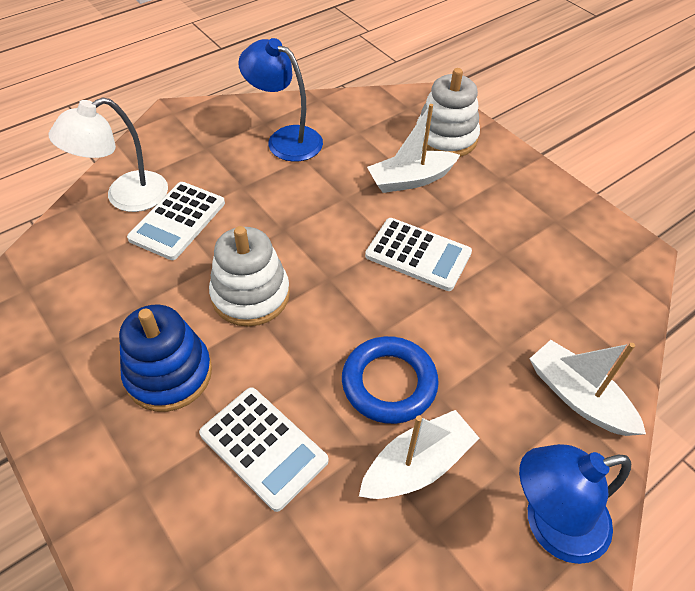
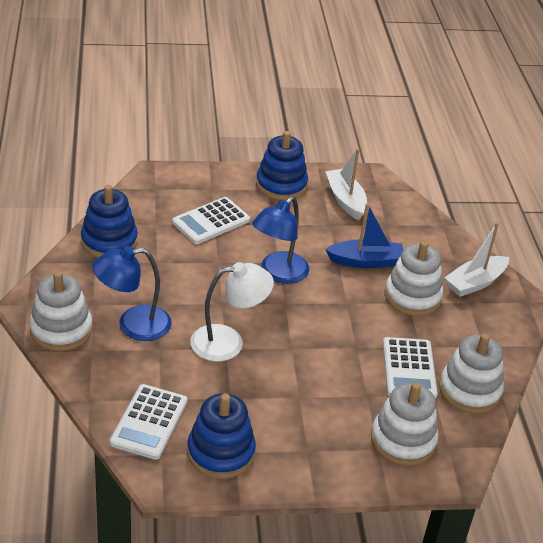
blue boat: none = 0 -> [325,203,403,268] = 1
blue ring: [342,336,439,424] = 1 -> none = 0
blue stacking toy: [119,305,212,412] = 1 -> [81,185,138,257] [187,393,256,479] [256,131,308,200] = 3
white boat: [359,410,480,499] [367,104,460,193] [529,340,646,436] = 3 -> [325,148,367,220] [444,222,509,297] = 2
white stacking toy: [209,226,290,326] [417,68,480,157] = 2 -> [29,271,93,351] [371,382,439,466] [385,241,443,316] [439,333,504,413] = 4

